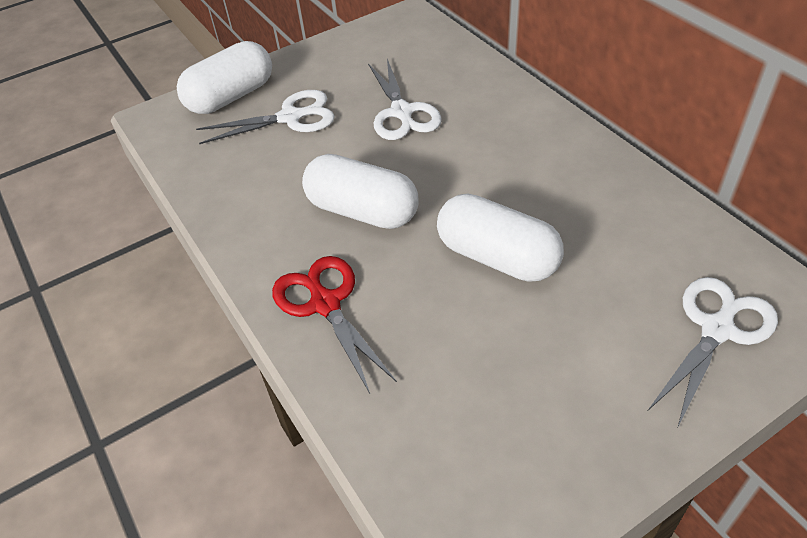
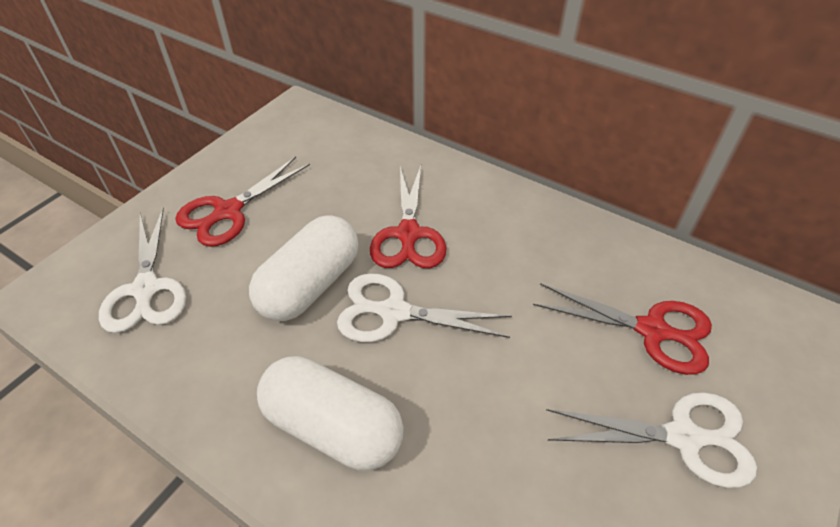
red scissors: [272,256,397,393] = 1 -> [175,157,310,247] [370,165,447,268] [533,283,712,375] = 3
white capsule: [177,41,272,114] [302,154,419,229] [437,193,564,282] = 3 -> [249,215,359,321] [257,356,404,470] = 2

